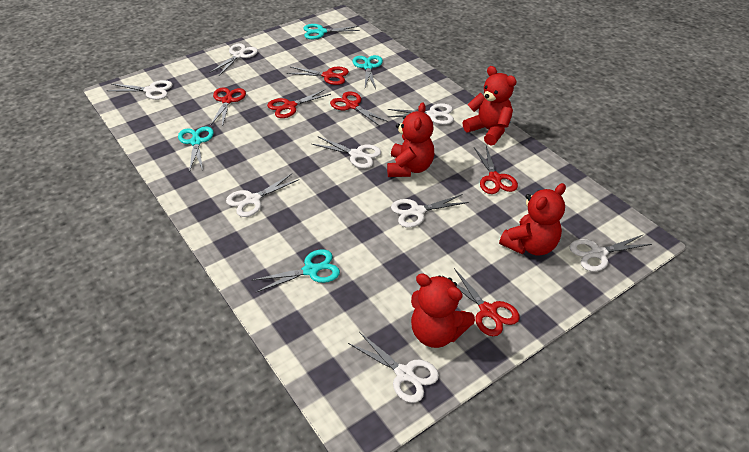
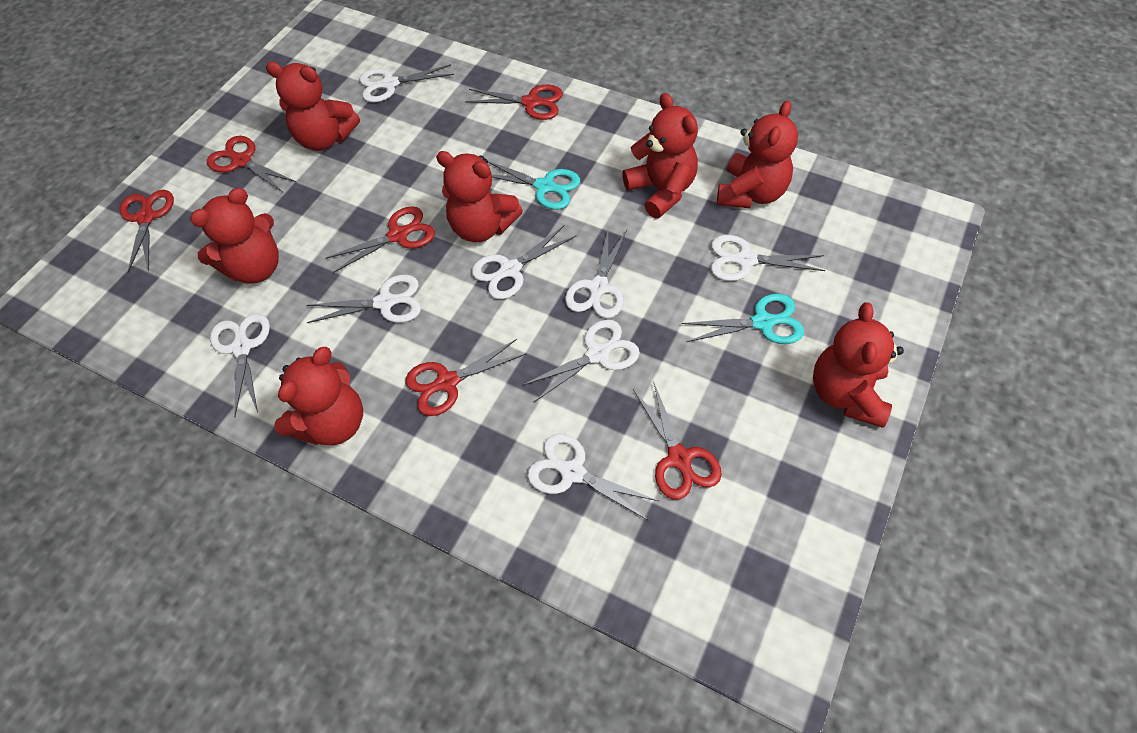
red teddy bear: [387,102,434,177] [411,273,475,348] [463,66,517,146] [499,183,566,256] = 4 -> [190,188,279,283] [266,62,360,151] [274,347,363,445] [436,151,523,242] [622,93,698,218] [717,100,798,208] [813,302,904,428] = 7
turquoise scissors: [178,126,214,172] [252,249,340,292] [303,24,360,39] [353,55,383,89] = 4 -> [488,161,580,210] [682,293,804,344] = 2

